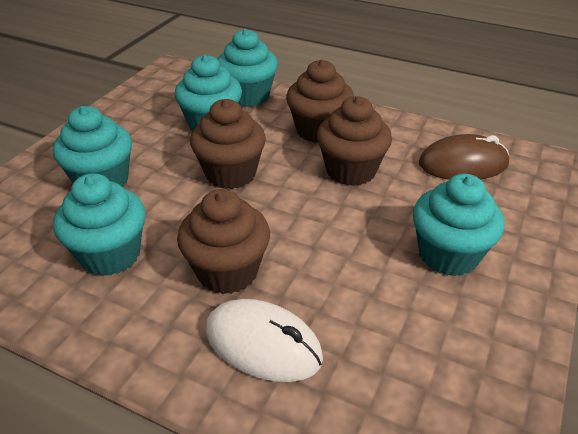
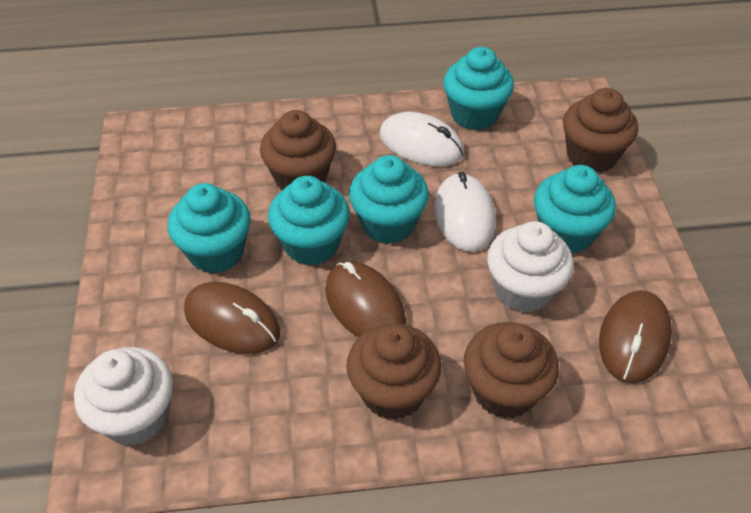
brown mouse: [419,134,509,180] = 1 -> [184,282,280,354] [325,262,406,337] [599,290,672,383] = 3
white cupcake: none = 0 -> [74,347,173,446] [487,221,573,313] = 2
white mouse: [206,299,323,382] = 1 -> [380,112,464,166] [434,172,496,252] = 2

